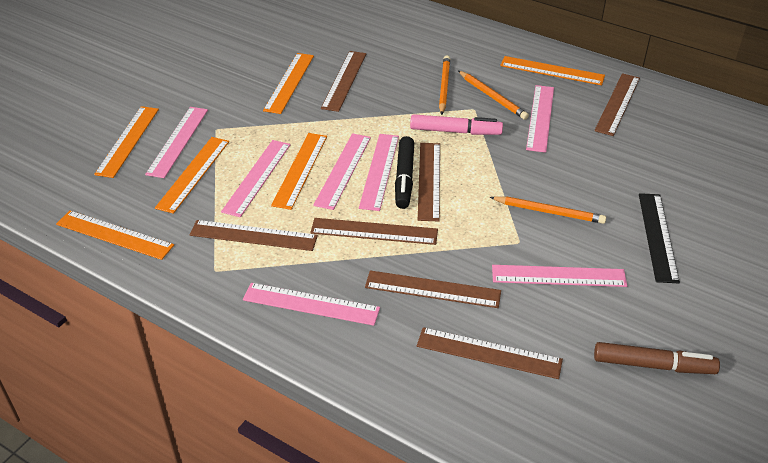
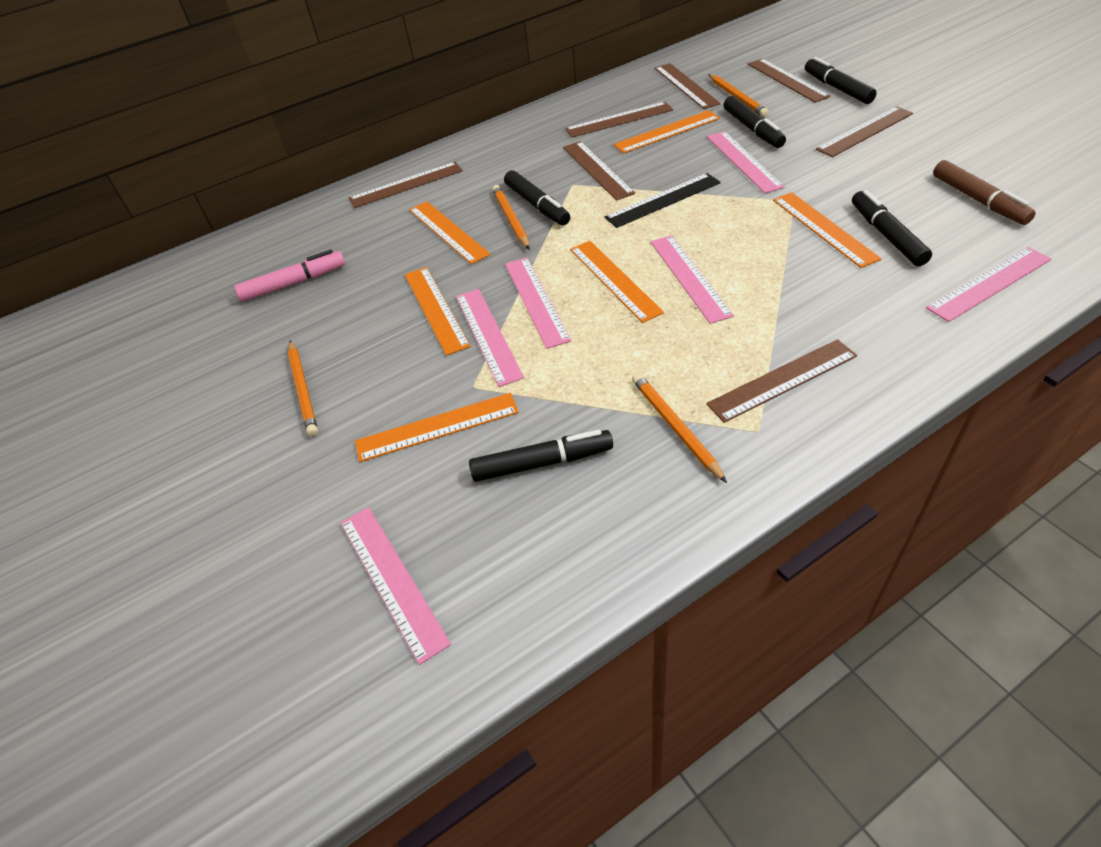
black marker: [395,136,414,209] = 1 -> [469,430,613,482] [504,170,570,225] [724,96,786,148] [805,57,877,104] [852,190,932,266] = 5
orange pencil: [439,56,450,115] [458,71,529,120] [490,196,606,224] = 3 -> [288,340,318,437] [492,185,530,249] [632,373,727,483] [708,74,769,117] = 4
pink ruler: [145,107,208,178] [221,140,291,217] [243,283,380,326] [313,133,371,210] [359,134,399,211] [492,265,627,287] [526,85,554,153] = 7 -> [340,507,451,665] [456,289,524,387] [505,257,571,349] [651,235,734,324] [707,131,785,193] [926,247,1051,322] = 6

